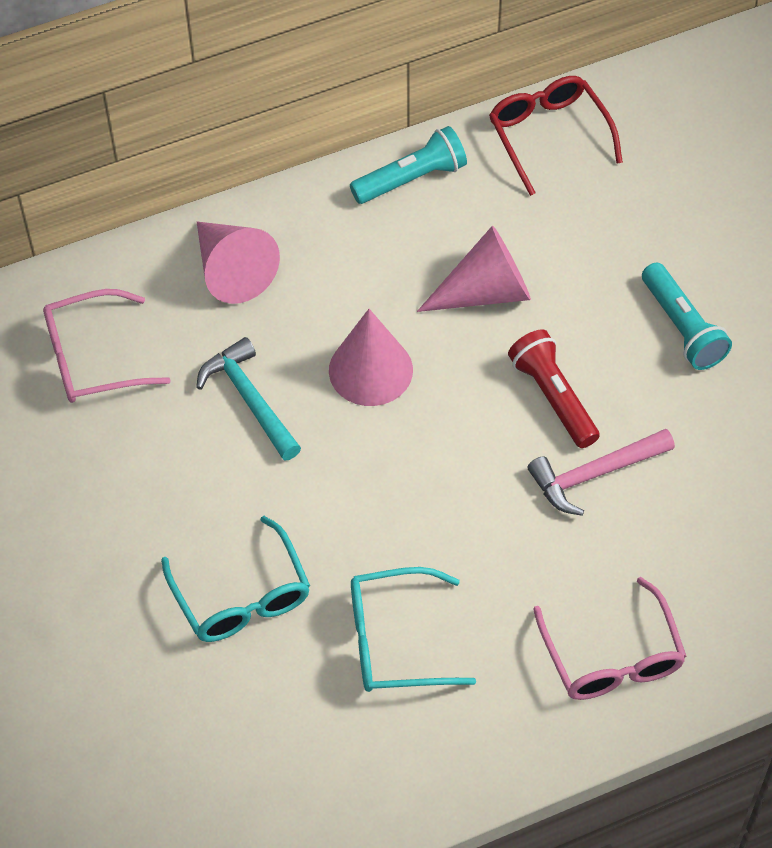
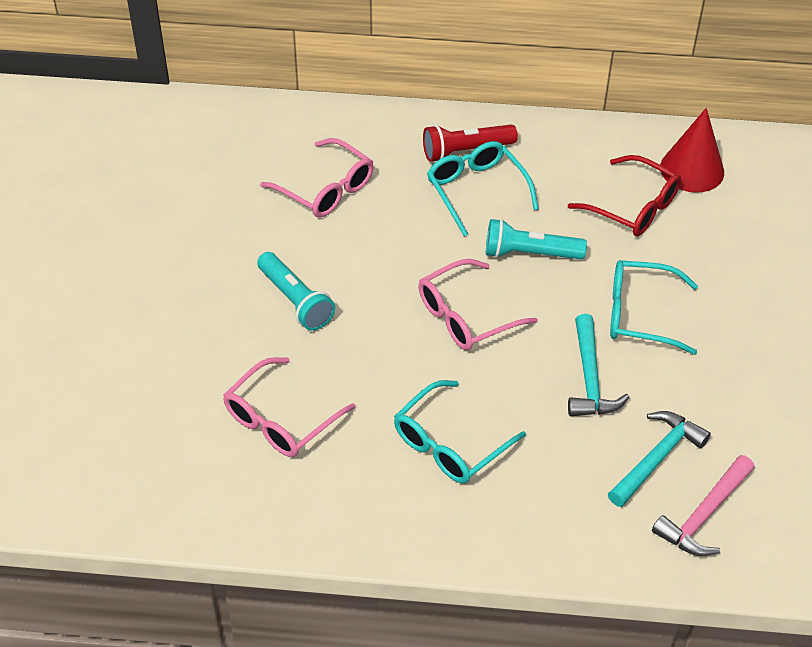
pink cone: [197,222,280,304] [329,309,413,406] [417,225,531,312] = 3 -> none = 0
pink glasses: [43,289,171,403] [533,577,686,700] = 2 -> [223,357,356,457] [260,138,374,218] [418,259,538,350] = 3
red cone: none = 0 -> [660,108,724,193] = 1
turquoise glasses: [161,516,310,642] [351,567,476,692] = 2 -> [394,380,526,484] [427,141,539,236] [610,260,698,355] = 3
turquoise hammer: [196,337,301,461] = 1 -> [568,314,629,416] [608,411,711,507] = 2

